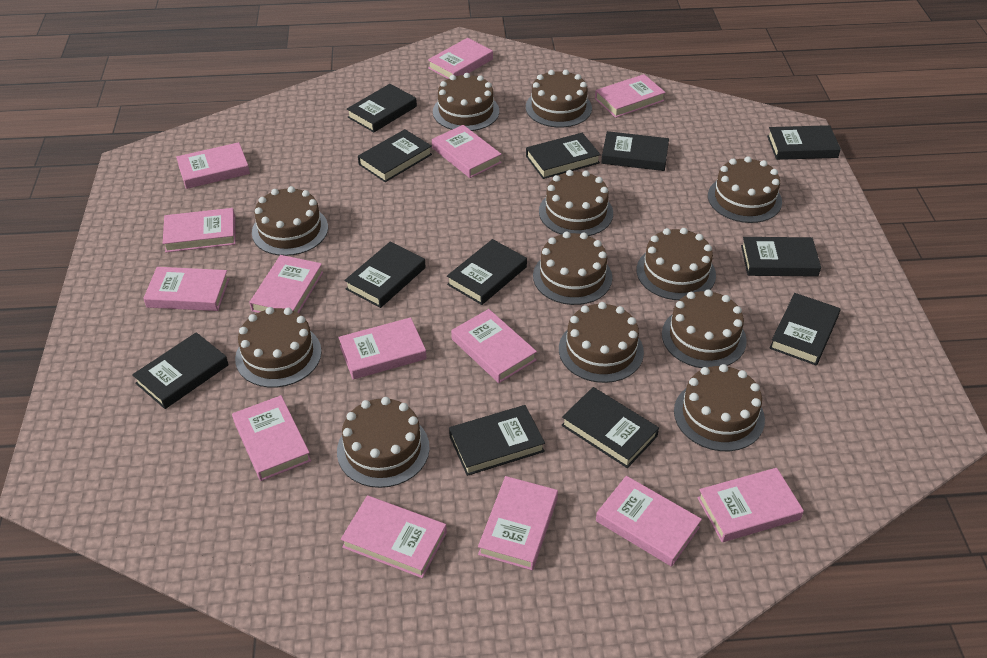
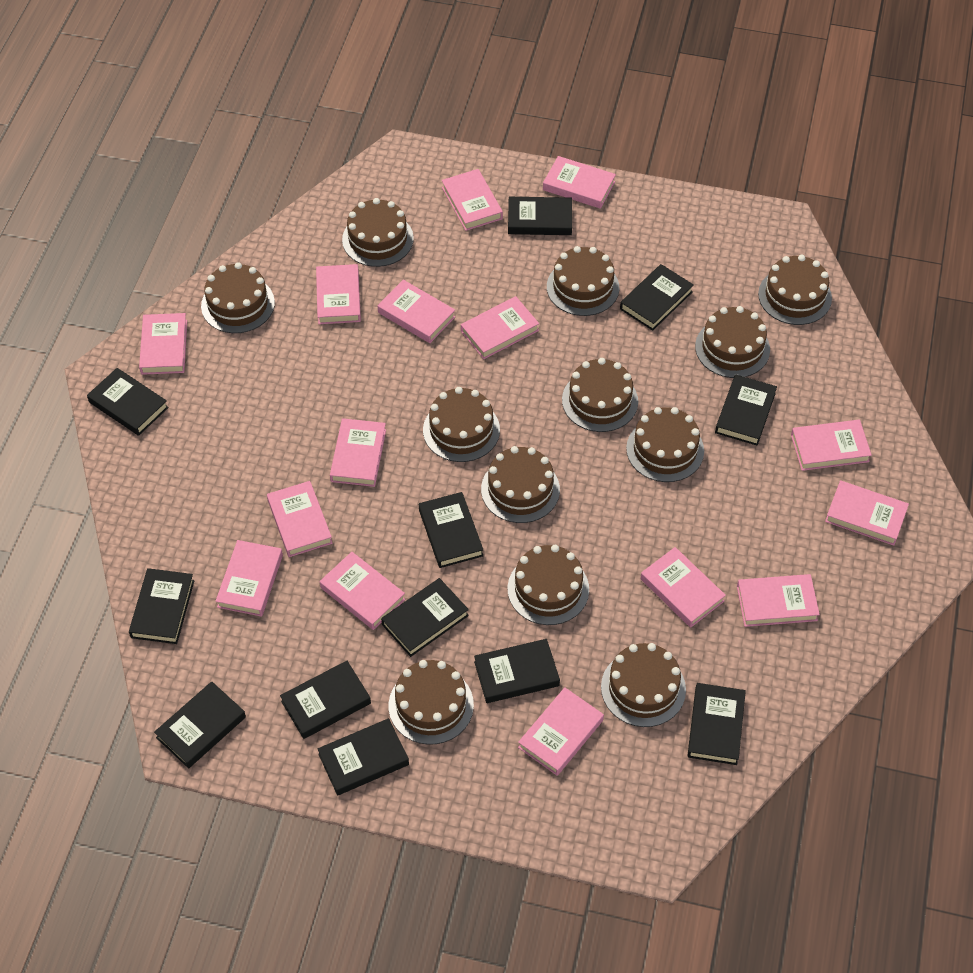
pink book: [143,267,229,311] [163,208,236,252] [176,142,250,189] [232,395,311,481] [249,255,323,313] [338,317,427,380] [341,495,447,578] [428,38,493,79] [432,125,502,178] [451,309,537,383] [478,476,558,570] [595,74,666,118] [596,476,702,567] [697,468,804,542] = 14 -> [139,313,187,375] [215,540,283,617] [267,481,333,557] [316,264,361,324] [320,552,405,630] [330,418,386,487] [377,280,455,343] [442,169,503,231] [461,296,539,359] [518,687,604,776] [543,156,616,209] [640,547,726,628] [737,574,820,627] [791,420,872,471] [825,480,909,546] = 15

